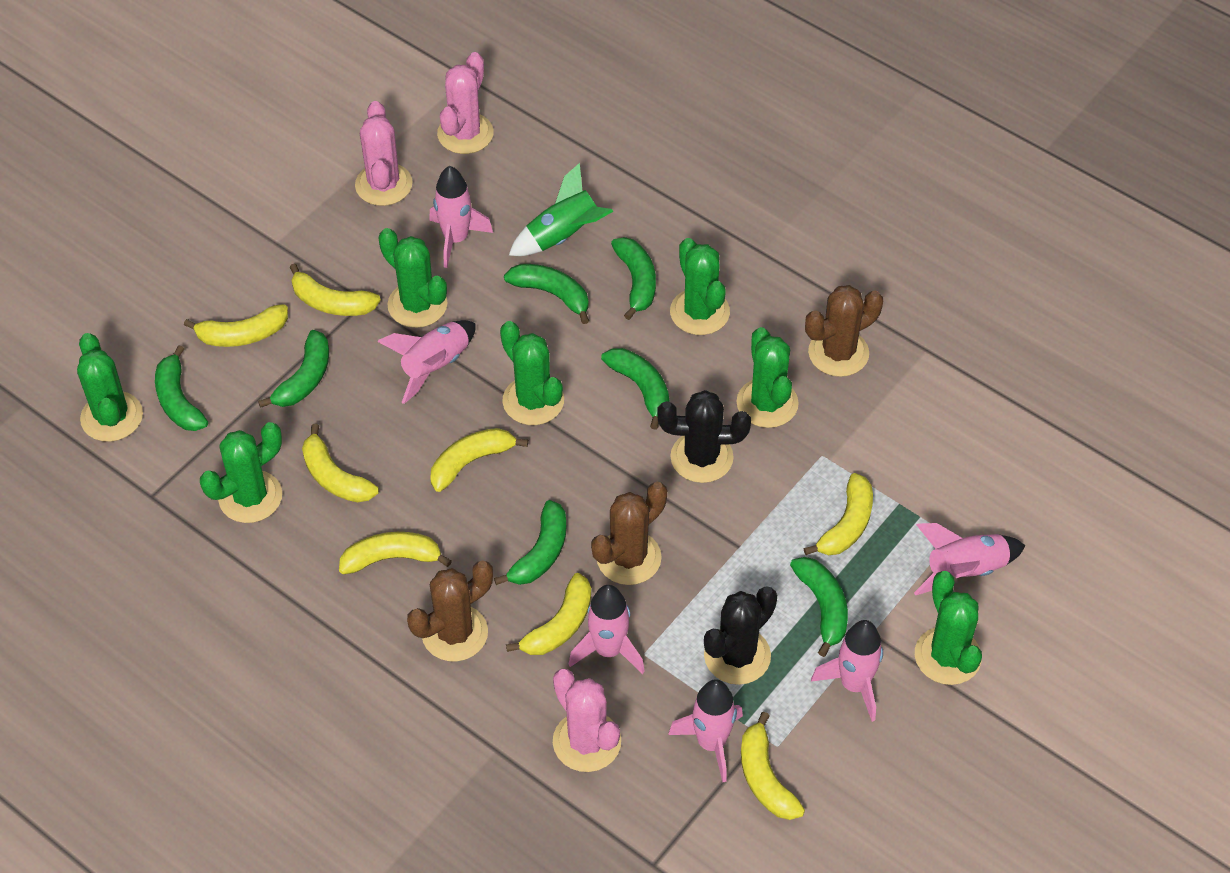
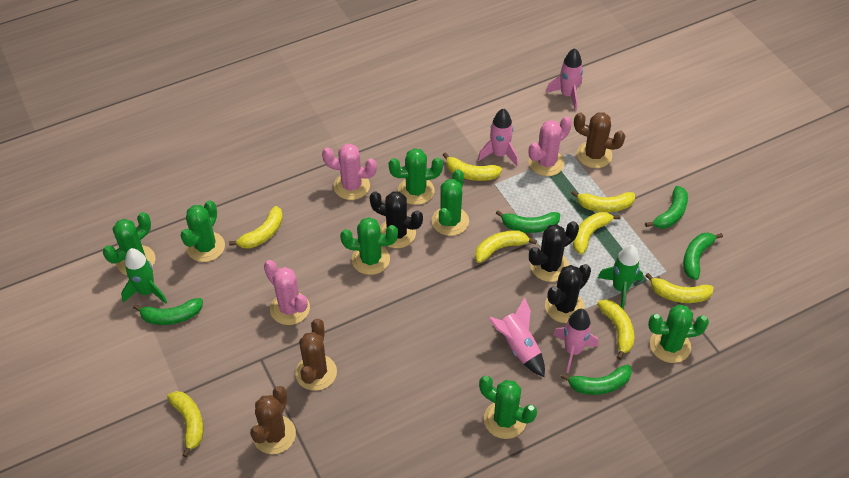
black cactus: [657,390,751,483] [704,587,777,685] = 2 -> [369,191,423,248] [529,221,579,282] [545,264,591,323] = 3
green banana: [155,345,208,431] [258,330,329,408] [494,500,566,585] [504,264,589,324] [601,348,669,430] [611,237,656,320] [790,557,848,657] = 7 -> [133,298,203,325] [496,210,560,233] [561,364,632,395] [645,186,688,229] [683,233,723,280] = 5
green rocket: [509,163,613,256] = 1 -> [121,248,167,304] [598,245,643,309] = 2
pink rocket: [377,320,475,404] [429,166,493,268] [568,585,645,674] [668,679,743,782] [811,620,883,722] [914,523,1025,595] = 6 -> [478,108,518,166] [488,297,545,377] [546,48,583,111] [553,309,599,373] = 4

